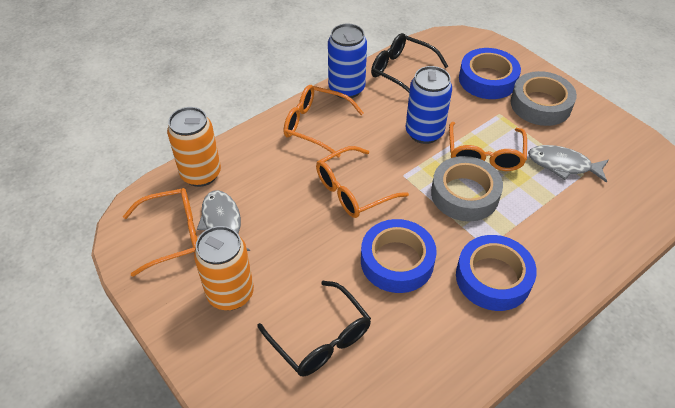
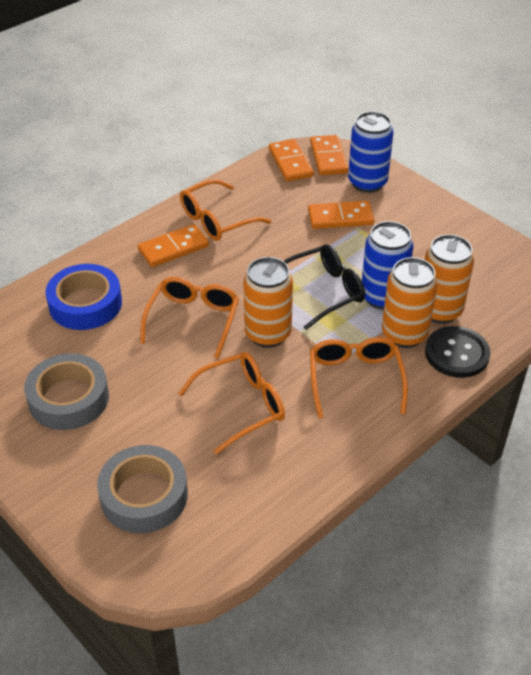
black button: none = 0 -> [425,326,491,378] = 1
black glasses: [257,281,371,376] [371,33,448,93] = 2 -> [284,244,365,330] = 1
blue tape: [361,219,437,293] [456,235,537,311] [459,48,521,99] = 3 -> [45,264,122,330] = 1
grey fish: [197,190,250,251] [528,145,609,183] = 2 -> none = 0
orange can: [167,107,221,187] [194,226,254,310] = 2 -> [243,257,293,348] [382,257,438,348] [425,234,474,324] = 3
orange domino: none = 0 -> [138,224,209,267] [269,139,314,181] [308,201,374,229] [310,135,348,175] = 4

